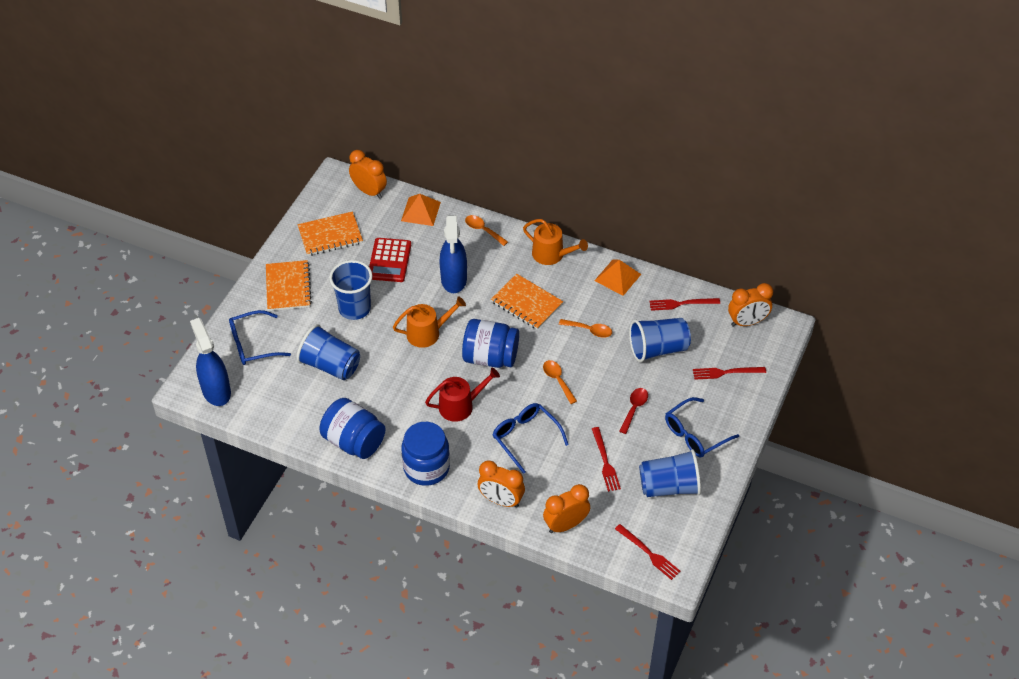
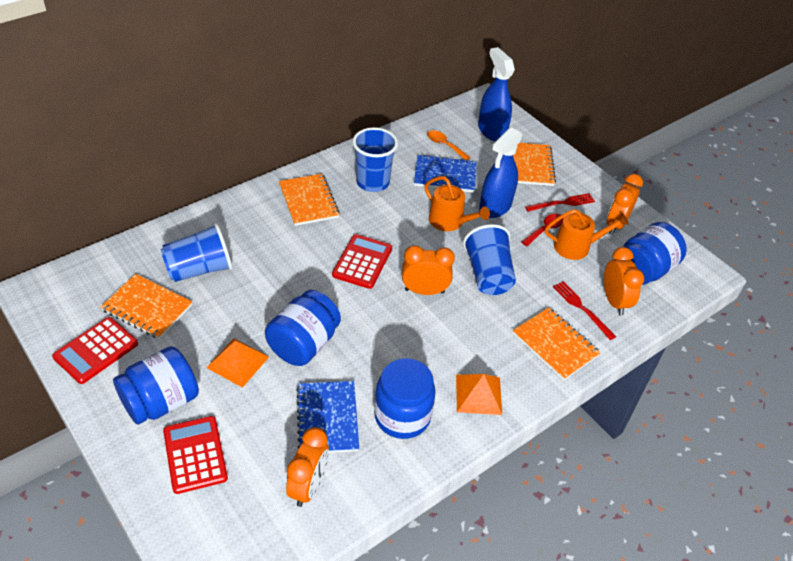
blue cup: [296,324,360,380] [329,260,373,320] [629,318,691,362] [639,449,701,497] = 4 -> [160,223,232,282] [353,127,398,192] [463,224,516,295] = 3
blue glasses: [229,310,291,365] [492,403,569,474] [665,397,739,458] = 3 -> none = 0
blue jar: [319,398,386,459] [401,422,450,486] [462,319,519,368] = 3 -> [113,346,199,425] [265,290,341,366] [374,358,436,439] [623,222,687,285] = 4
blue notebook: none = 0 -> [296,381,359,453] [414,154,477,193] = 2
orange notebook: [266,260,312,311] [297,212,363,256] [491,274,563,330] = 3 -> [101,274,192,339] [279,174,340,226] [513,143,556,186] [513,307,600,380] = 4
orange spoon: [465,215,508,246] [543,360,577,404] [559,319,612,338] = 3 -> [427,130,471,160] = 1
red calculator: [369,238,411,282] = 1 -> [52,317,138,384] [163,416,228,494] [332,234,392,289] = 3
red fork: [592,427,621,492] [615,524,681,580] [649,298,720,311] [693,367,766,380] = 4 -> [525,193,595,212] [553,281,616,340] = 2
red watering can: [425,368,500,422] = 1 -> none = 0

